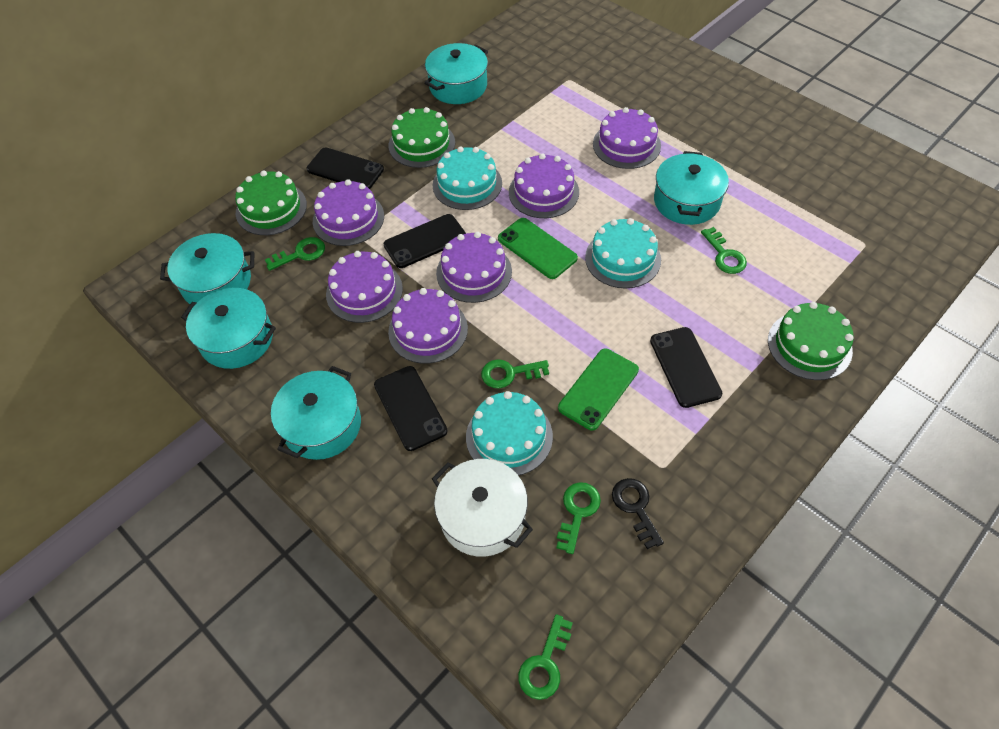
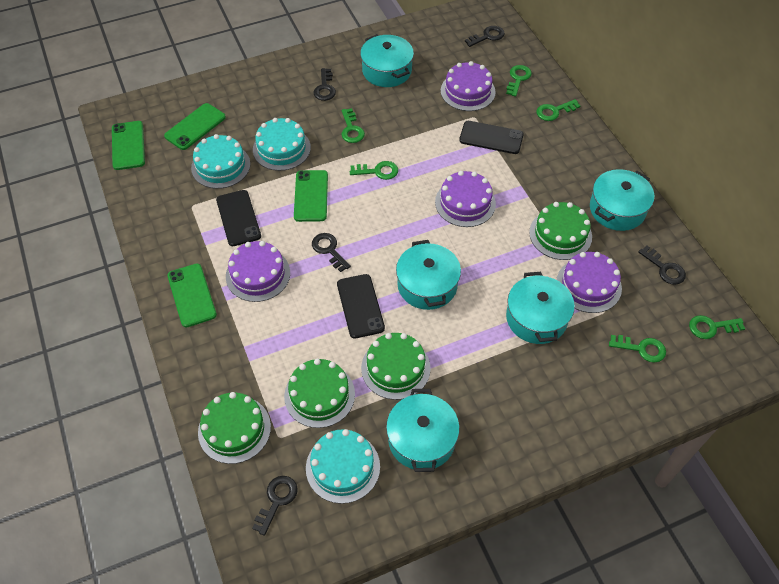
black key: [612,478,664,549] = 1 -> [252,476,298,536] [312,233,351,272] [314,68,336,101] [465,26,505,47] [638,246,686,285] = 5
black phone: [307,147,384,189] [374,366,448,451] [384,214,466,268] [650,327,722,408] = 4 -> [216,190,261,246] [337,274,385,338] [459,121,524,154] = 3
green cake: [235,170,307,235] [389,107,455,168] [768,302,854,380] = 3 -> [198,392,271,464] [284,359,355,428] [361,333,431,400] [529,202,592,260] = 4
green key: [265,237,325,271] [481,359,549,388] [518,614,573,700] [556,482,601,554] [701,227,747,274] = 5 -> [342,108,365,143] [350,161,398,180] [506,65,532,97] [536,99,580,121] [609,335,666,363] [689,315,745,339] = 6
green phone: [498,218,578,279] [558,348,639,430] = 2 -> [112,121,145,170] [164,103,226,150] [168,264,217,327] [294,170,328,222] = 4
purple cake: [313,179,384,246] [326,251,403,323] [388,288,468,364] [436,232,512,303] [509,153,579,218] [593,107,661,169] = 6 -> [226,241,290,302] [435,171,496,227] [441,61,496,111] [557,252,622,313] = 4
white pot: [432,459,533,557] = 1 -> none = 0

